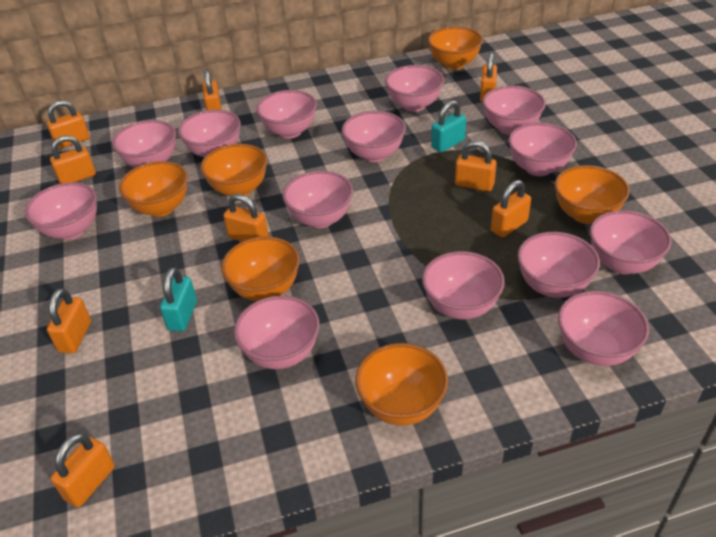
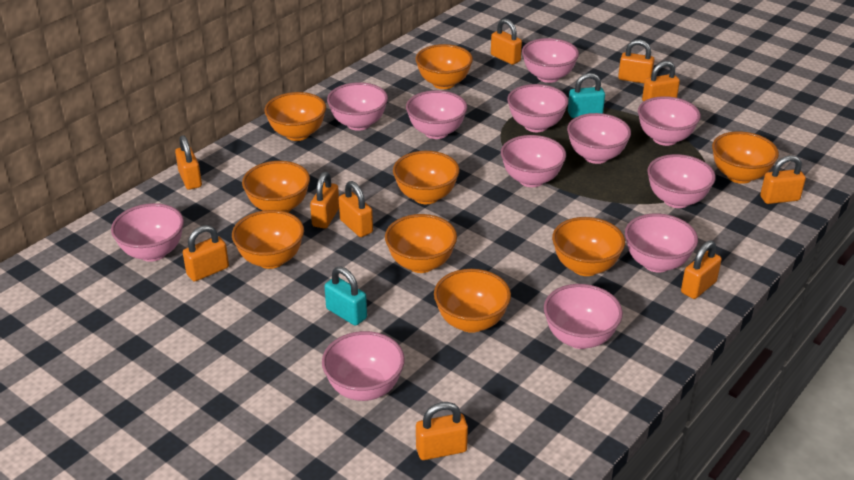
orange bowl: [119,161,188,217] [201,144,267,196] [221,236,300,301] [355,343,448,426] [428,27,483,70] [555,165,630,224] = 6 -> [232,210,304,269] [242,161,310,212] [264,92,326,141] [385,214,457,273] [393,151,460,204] [415,44,473,89] [434,269,511,333] [552,217,625,276] [712,131,779,184] = 9
orange padlock: [46,100,90,149] [47,288,91,353] [50,135,96,184] [51,433,115,507] [202,70,222,110] [223,194,269,242] [455,141,497,191] [480,52,497,102] [491,180,531,238] = 9 -> [175,135,202,190] [183,225,229,282] [310,172,339,229] [339,181,373,237] [416,402,468,460] [491,19,522,65] [618,40,655,83] [642,61,680,102] [681,240,722,299] [760,155,806,204] = 10
pink bowl: [25,182,97,240] [112,120,176,168] [178,110,241,158] [234,295,320,369] [256,90,317,139] [282,171,353,228] [342,111,406,162] [385,65,444,112] [422,251,505,320] [482,85,546,135] [509,122,577,176] [517,232,600,298] [558,291,649,366] [590,210,671,274] = 14 -> [111,203,184,262] [322,331,405,401] [327,82,388,131] [406,90,467,139] [501,135,566,187] [507,84,568,132] [522,38,579,83] [544,284,623,349] [567,113,631,164] [625,213,698,273] [638,96,701,146] [647,154,716,208] = 12

